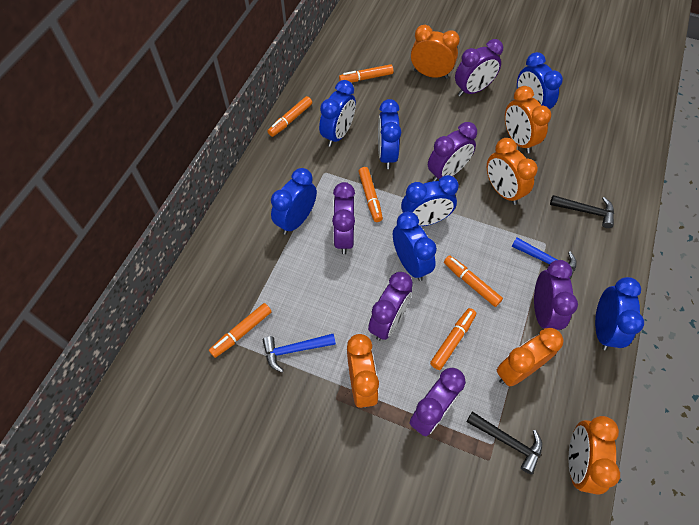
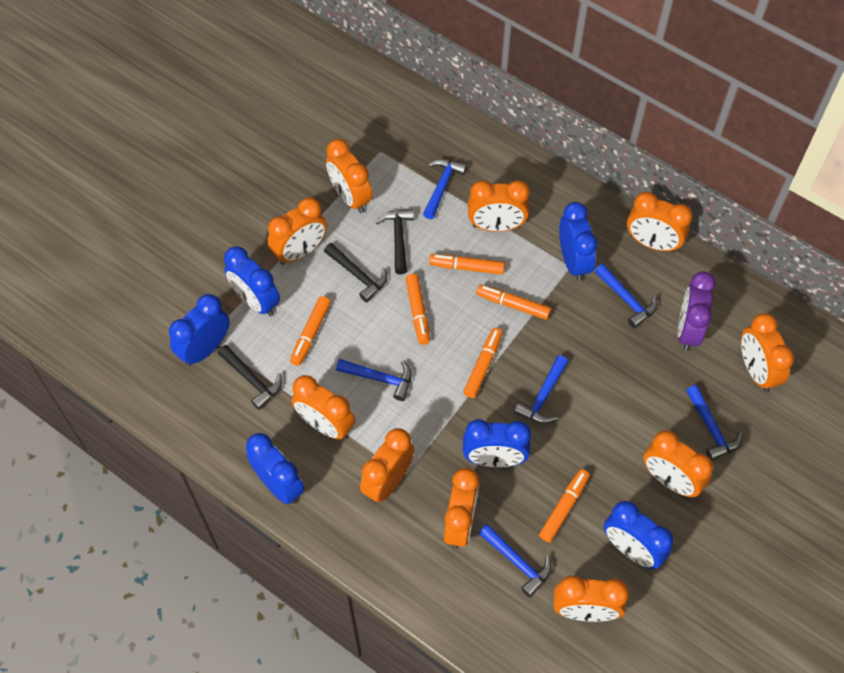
black hammer: [467,412,542,474] [550,195,614,228] = 2 -> [218,345,282,410] [324,243,387,302] [376,209,414,274] = 3
blue clock: [271,168,317,235] [319,80,356,147] [378,99,401,169] [393,212,437,281] [401,175,459,226] [517,52,563,109] [595,277,644,350] = 7 -> [169,294,230,366] [224,246,280,316] [246,433,304,504] [463,419,531,467] [559,202,598,281] [604,501,673,569] = 6
blue hammer: [263,334,336,373] [511,237,577,280] = 2 -> [336,359,412,401] [423,159,467,219] [478,524,552,598] [514,355,568,424] [595,264,657,328] [686,385,743,461] = 6
orange clock: [347,334,379,408] [411,25,460,79] [487,138,538,205] [497,328,563,387] [505,86,551,153] [568,416,620,495] = 6 -> [267,197,327,265] [291,375,355,440] [326,139,372,213] [360,428,414,503] [444,468,479,548] [468,180,530,232] [554,575,629,622] [627,192,693,252] [643,430,713,497] [741,313,794,392] = 10
purple clock: [332,182,355,254] [368,272,413,341] [409,368,466,436] [428,122,477,181] [455,39,503,97] [534,260,578,330] = 6 -> [678,271,716,351] = 1

